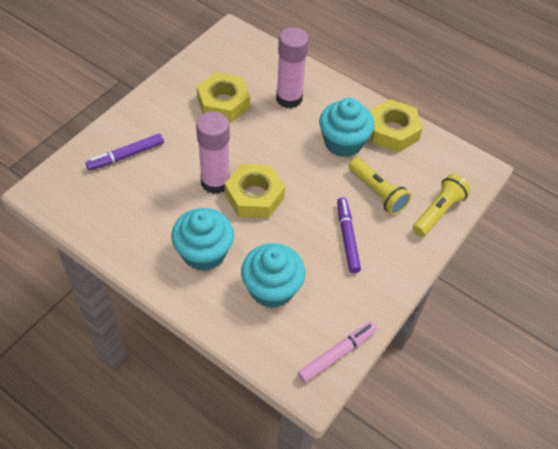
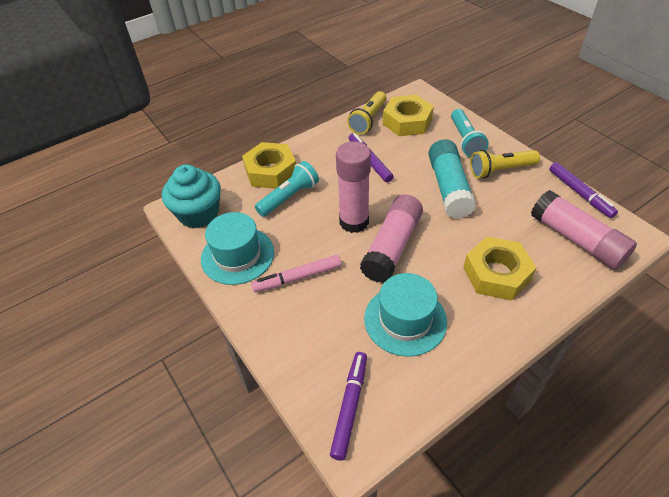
pink glue stick: [196,112,230,194] [276,27,309,109] = 2 -> [336,141,371,233] [360,194,423,283] [531,190,637,270] = 3
purple marker: [85,134,164,171] [337,197,361,273] = 2 -> [330,352,367,461] [349,133,393,183] [549,162,618,218] = 3
turquoise cupcake: [171,208,234,271] [241,244,305,308] [319,98,375,157] = 3 -> [162,164,221,228] = 1
turquoise flashlight: none = 0 -> [255,161,319,217] [451,109,489,157] = 2
turquoise glue stick: none = 0 -> [428,139,476,219] = 1
turquoise hat: none = 0 -> [201,212,274,285] [364,273,447,357] = 2

